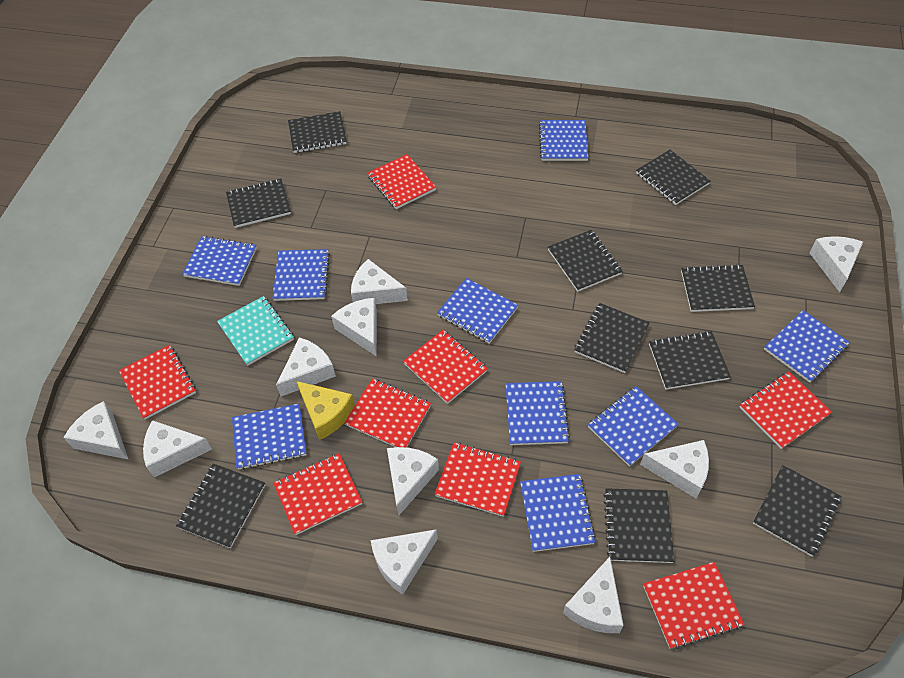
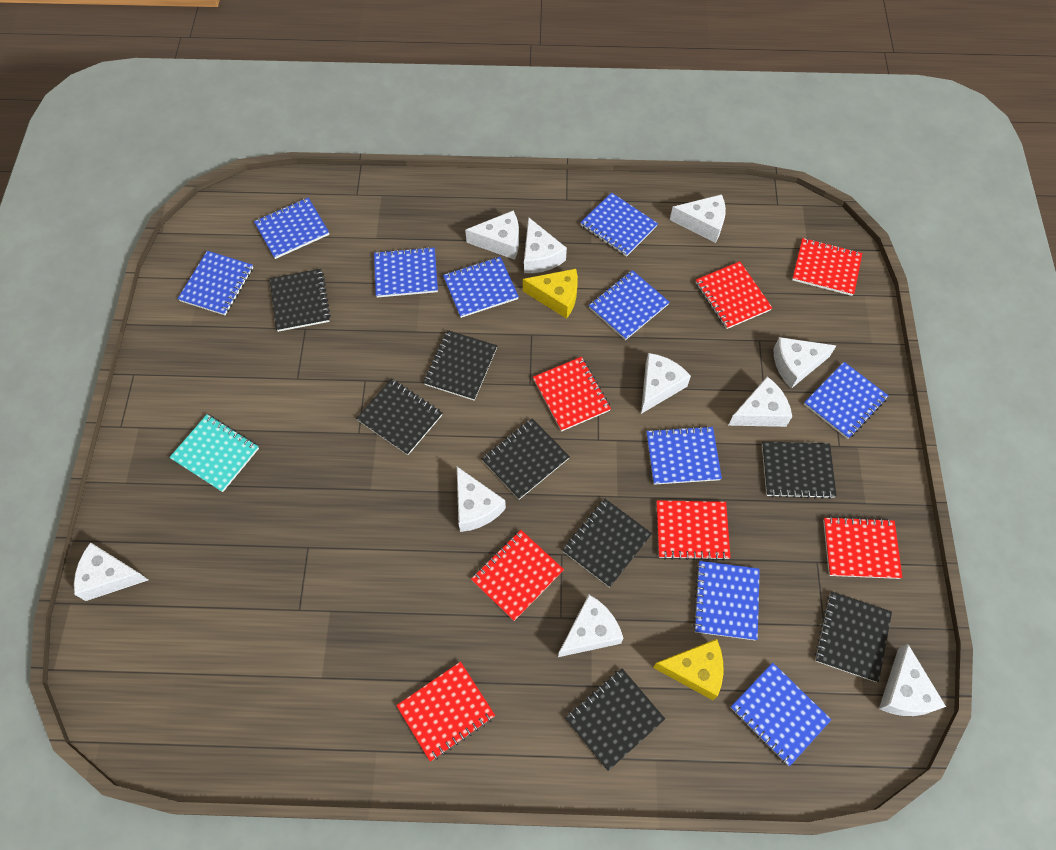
black notebook: [176,464,265,548] [226,178,291,228] [288,111,347,153] [548,230,623,292] [574,303,649,373] [603,488,674,563] [636,150,710,205] [649,331,731,390] [681,264,755,312] [753,465,842,557] = 10 -> [270,269,331,332] [356,379,442,455] [424,330,497,401] [482,419,570,500] [562,499,652,588] [565,668,665,771] [762,442,837,499] [815,591,892,682] = 8
blue notebook: [182,236,257,286] [232,404,307,470] [272,249,330,301] [437,278,518,344] [505,381,570,445] [520,474,596,552] [539,120,589,161] [588,386,679,467] [764,310,850,383] = 9 -> [177,251,253,315] [254,198,329,259] [374,247,438,298] [443,257,519,318] [580,192,658,257] [589,270,670,340] [647,426,722,485] [693,561,760,640] [731,663,831,766] [804,362,889,439] = 10
red notebook: [119,345,196,420] [273,453,362,535] [344,379,431,447] [367,154,436,209] [403,330,488,404] [435,442,521,517] [643,562,744,649] [739,372,832,449] = 8 -> [396,662,495,761] [471,530,564,621] [533,357,611,432] [657,500,731,561] [696,261,772,329] [792,238,862,296] [823,516,902,579] = 7
yellow cheese: [296,381,355,440] = 1 -> [523,269,578,319] [653,639,724,700] = 2

